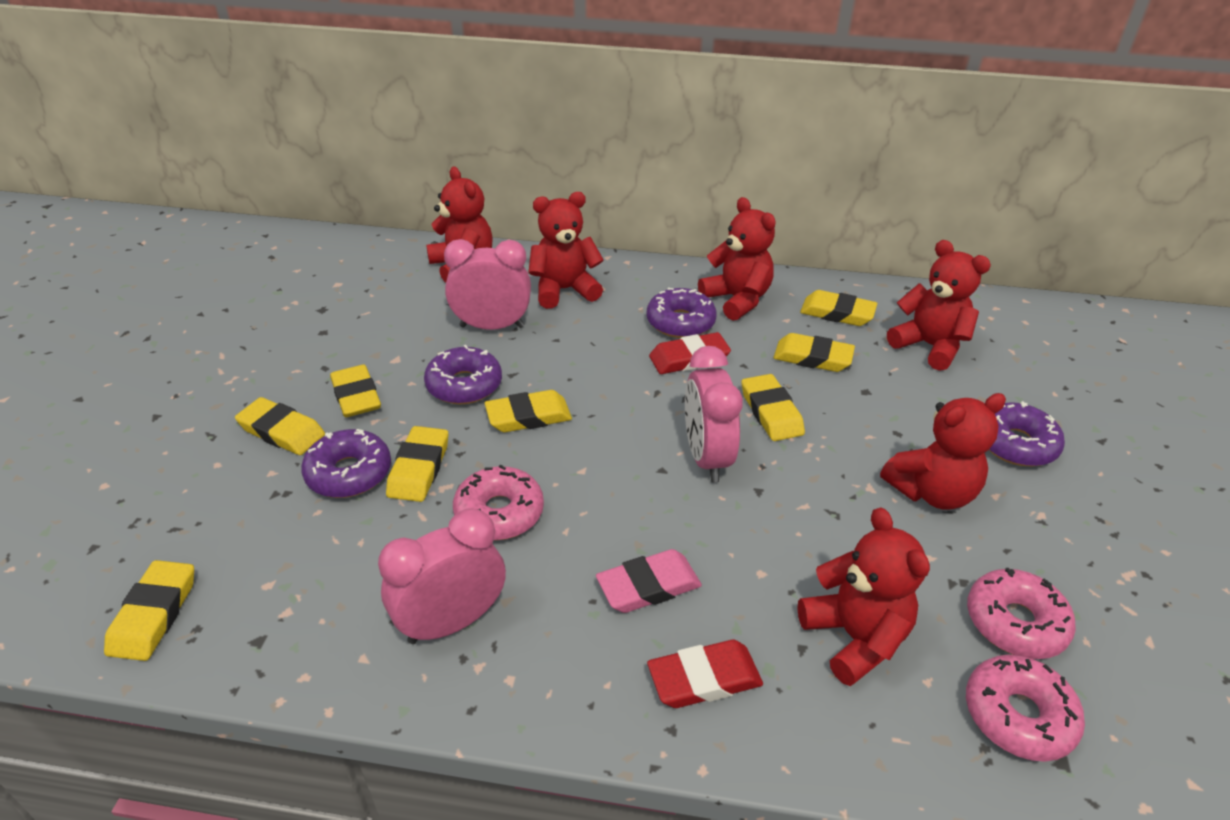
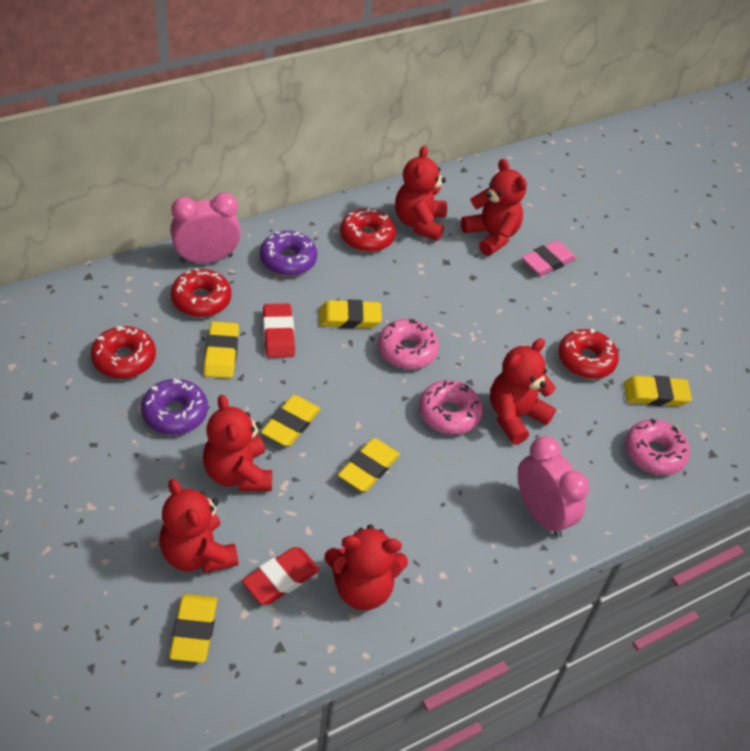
pink clock: [378,508,506,644] [444,239,531,330] [685,346,743,483] = 3 -> [170,192,241,263] [518,436,589,538] = 2
purple donut: [301,429,391,498] [424,345,502,404] [646,288,717,338] [989,401,1065,466] = 4 -> [141,379,208,435] [260,231,317,276] = 2
red donut: none = 0 -> [91,326,156,379] [171,268,231,317] [340,208,396,252] [558,328,619,379] = 4
yellow eraser: [104,560,194,661] [235,397,325,455] [330,364,381,417] [386,426,448,502] [485,390,572,432] [741,374,805,441] [773,333,855,372] [800,290,877,326] = 8 -> [169,594,217,663] [204,321,239,378] [261,395,321,446] [319,299,382,329] [338,438,400,492] [624,376,692,406] = 6

